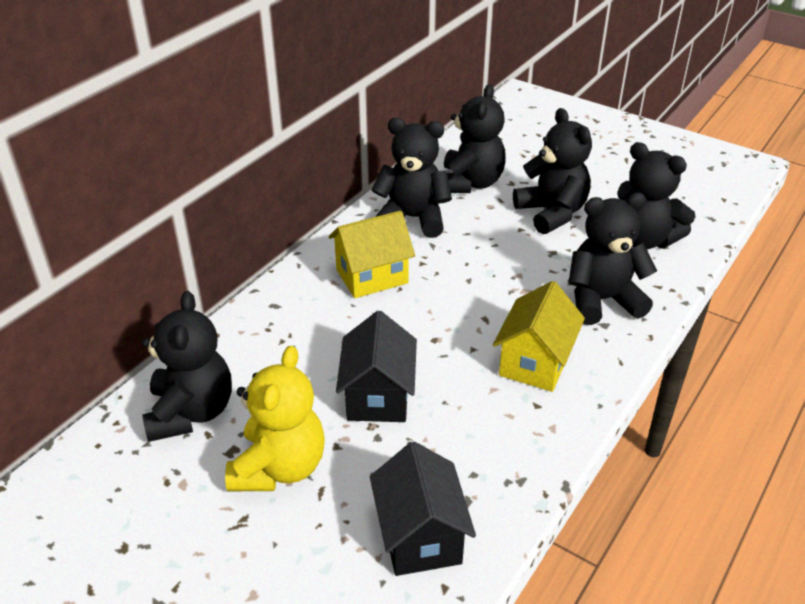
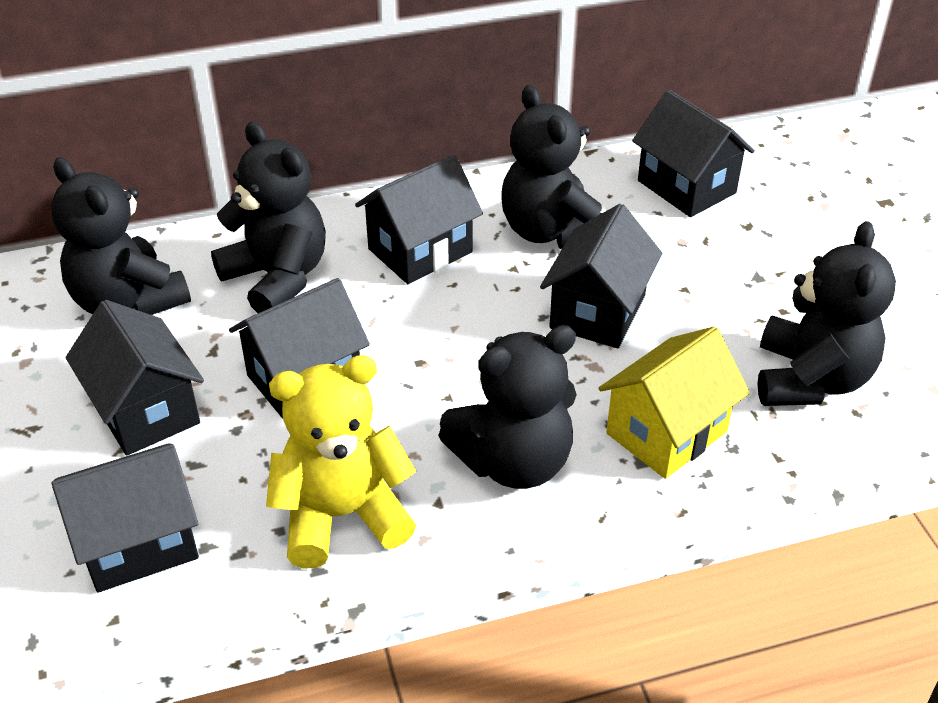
black house: [336,311,417,422] [370,442,476,576] = 2 -> [51,443,199,592] [66,300,204,456] [229,278,370,419] [355,154,483,284] [540,204,662,348] [632,90,755,217] = 6
black teddy bear: [142,291,232,442] [372,118,452,238] [444,84,506,193] [513,108,592,234] [569,193,657,325] [617,142,696,249] = 6 -> [51,157,191,315] [211,122,326,313] [438,325,577,489] [501,85,602,249] [757,221,896,406] = 5
yellow house: [328,211,415,298] [493,281,585,392] = 2 -> [598,326,750,479] = 1

